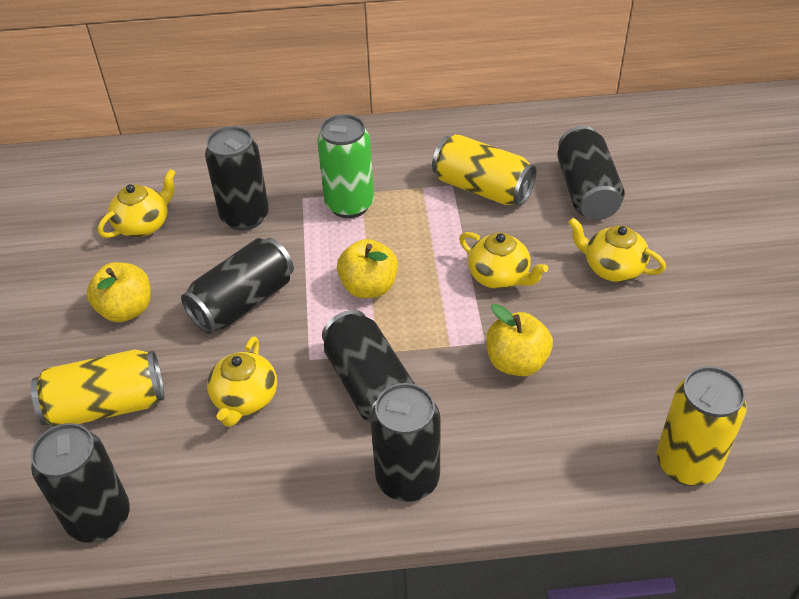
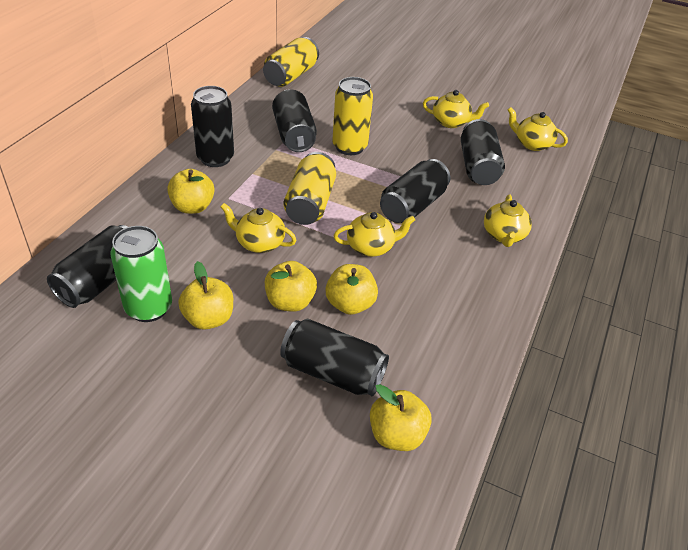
yellow apple: [87,262,151,322] [337,239,398,298] [486,304,553,376] = 3 -> [167,169,215,214] [178,261,233,330] [265,261,317,312] [326,264,378,315] [370,384,432,451] = 5
yellow teapot: [98,169,176,238] [207,336,277,427] [459,232,548,289] [568,218,666,282] = 4 -> [220,203,296,253] [333,212,415,257] [423,90,489,128] [484,194,532,247] [508,107,568,151] = 5

